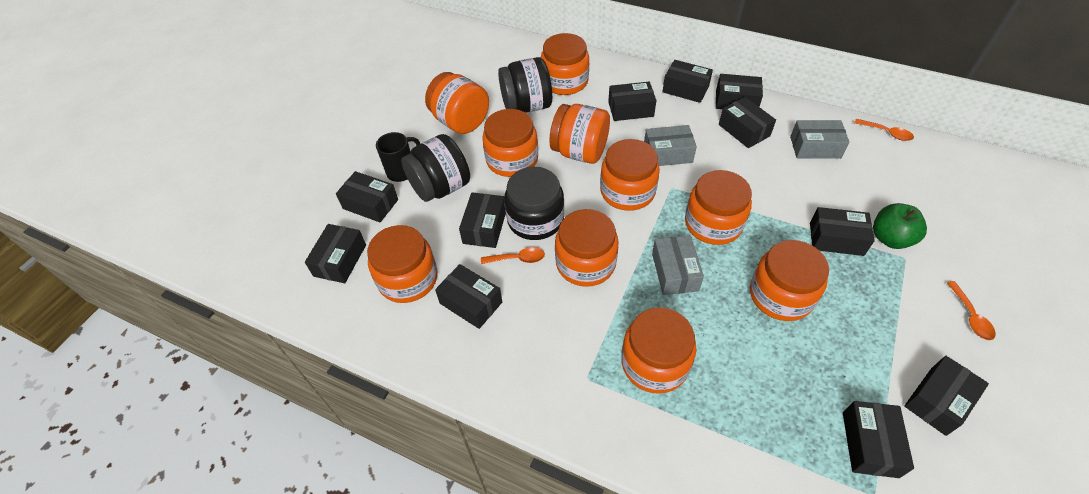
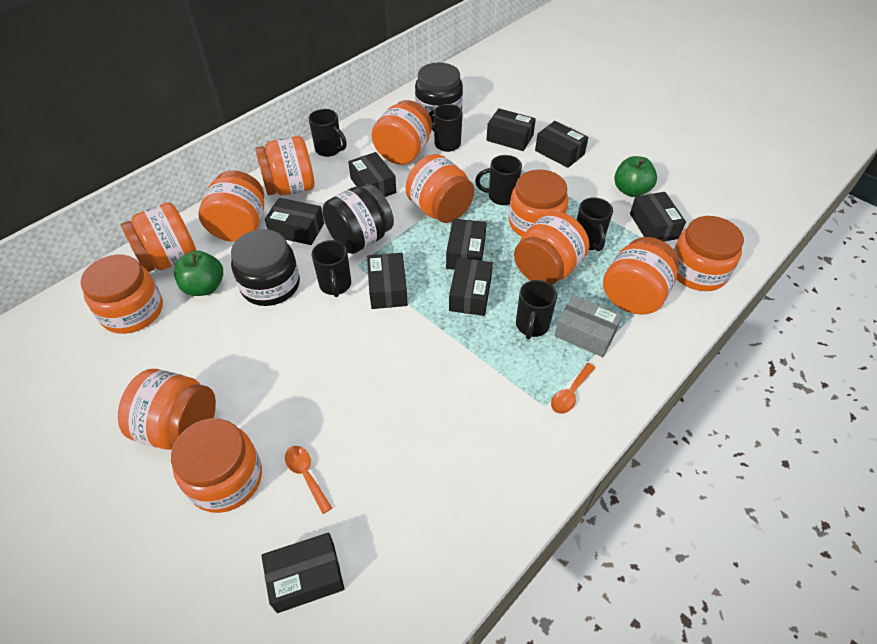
black box: [305,224,366,283] [336,171,398,222] [435,264,502,329] [459,192,506,248] [608,82,656,121] [662,60,713,103] [716,74,763,109] [719,97,776,148] [810,207,875,256] [843,401,914,478] [904,356,989,436] = 11 -> [261,532,345,613] [265,198,324,245] [348,152,396,197] [367,253,408,309] [446,219,487,270] [449,258,493,316] [486,108,536,151] [535,121,588,168] [630,192,686,242] = 9
black mug: [376,132,420,182] = 1 -> [309,109,347,157] [312,240,351,297] [429,104,463,152] [475,155,522,205] [516,280,557,340] [577,197,613,251] = 6
green apple: [873,203,927,249] = 1 -> [174,251,223,296] [614,156,657,197] = 2
grey box: [644,125,697,166] [652,235,704,295] [790,120,849,159] = 3 -> [554,295,622,357] = 1
orange jar: [367,225,437,303] [425,72,489,134] [482,109,538,177] [541,33,589,95] [549,104,610,164] [555,209,619,287] [600,139,660,211] [621,307,696,394] [685,170,752,245] [750,240,829,321] = 10 -> [80,254,163,334] [118,369,216,450] [120,202,196,272] [171,418,262,513] [198,170,264,242] [255,136,315,196] [371,100,432,165] [406,154,474,223] [509,170,569,237] [514,211,589,285] [603,237,679,315] [674,216,744,291] = 12
orange spoon: [481,247,545,264] [854,119,914,141] [947,281,996,340] = 3 -> [285,446,332,514] [551,363,595,414] = 2

